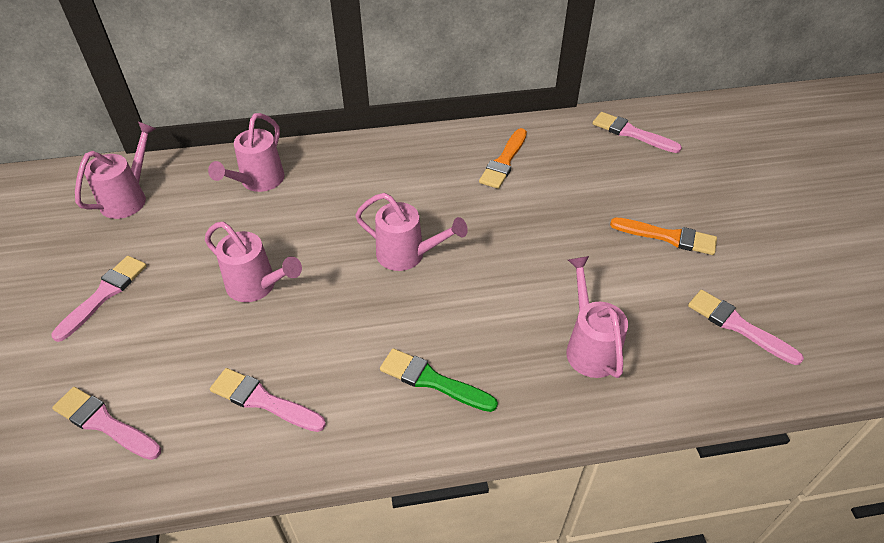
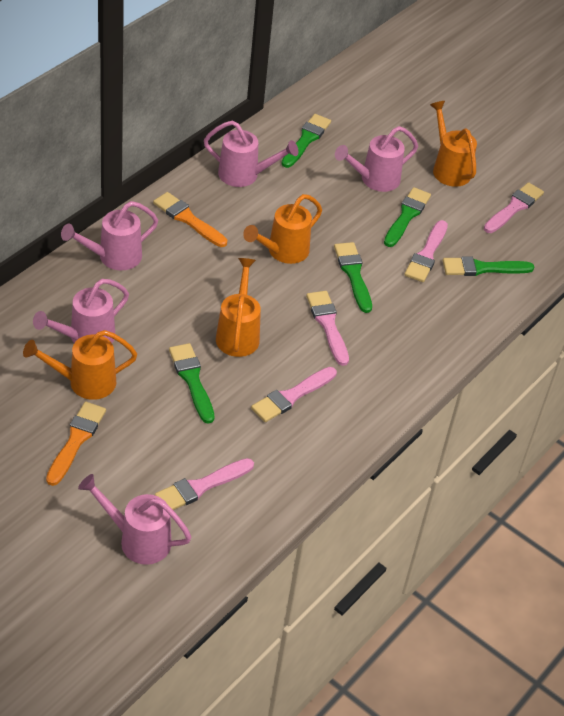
green brush: [380,348,498,412] = 1 -> [169,343,214,424] [282,114,331,168] [334,242,372,313] [384,187,431,247] [443,257,534,276] = 5
orange watering can: none = 0 -> [23,330,137,400] [216,258,261,357] [243,194,322,264] [430,101,477,187] = 4

